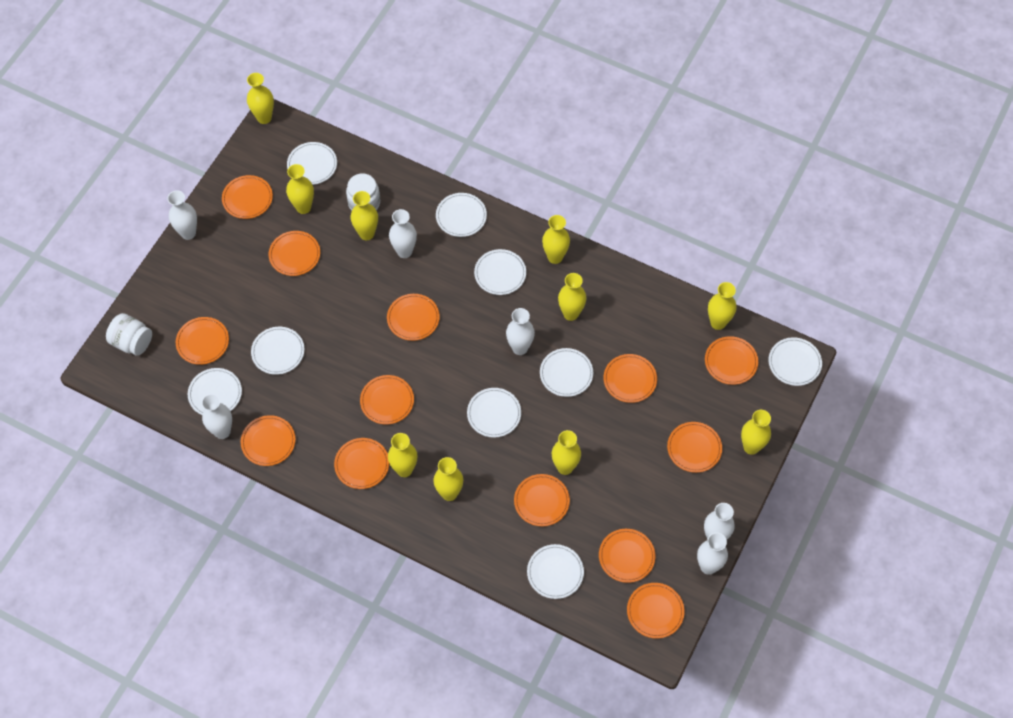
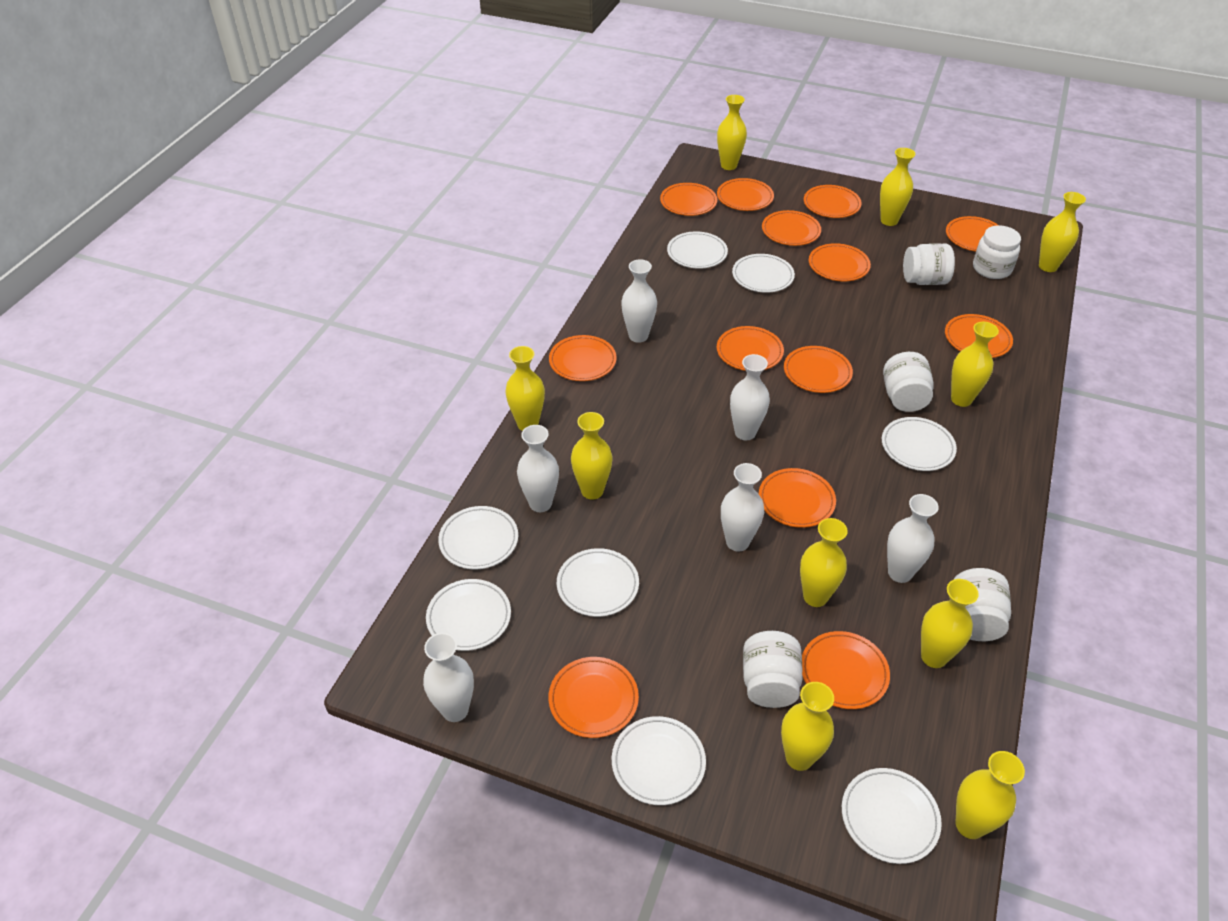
white jar: [106,313,152,356] [346,173,380,210] = 2 -> [743,631,803,708] [883,352,934,412] [903,243,955,285] [953,568,1011,641] [973,225,1021,279] = 5
white plate: [188,368,242,415] [251,327,304,375] [287,142,337,185] [436,193,487,237] [467,388,521,438] [474,249,526,295] [527,544,584,599] [540,348,593,397] [769,337,822,386] = 9 -> [426,579,511,651] [438,506,518,569] [557,548,639,617] [612,716,706,805] [667,232,728,269] [732,254,795,293] [842,768,942,864] [882,417,957,471] = 8

